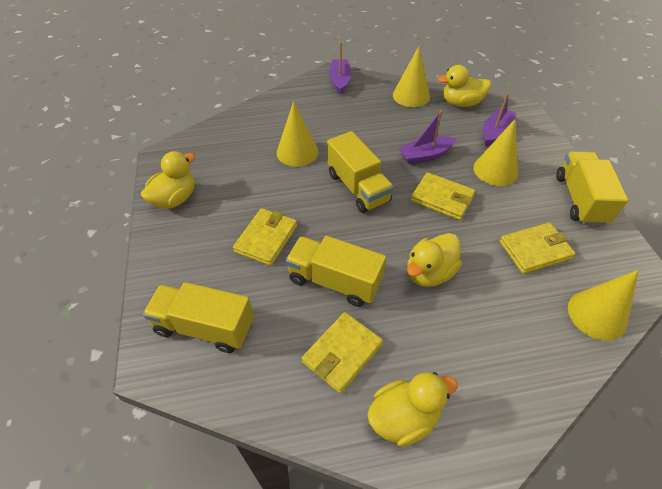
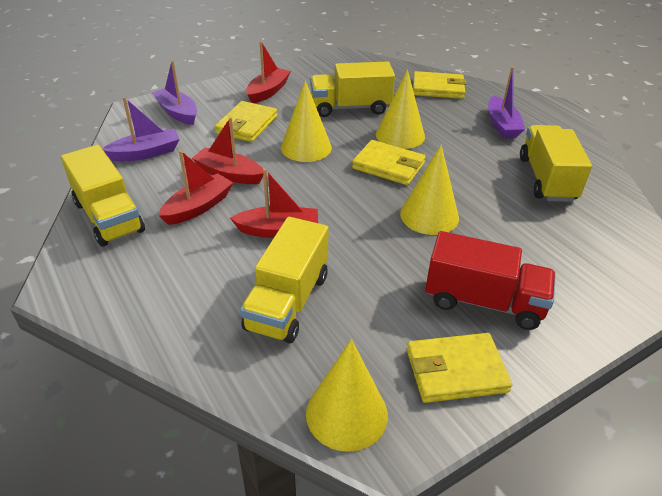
red boat: none = 0 -> [158,150,233,225] [192,117,263,184] [230,169,318,238] [246,41,291,103] = 4
red truck: none = 0 -> [425,231,556,330] = 1
yellow duck: [141,151,195,209] [367,372,458,447] [407,233,462,287] [438,65,491,107] = 4 -> none = 0

